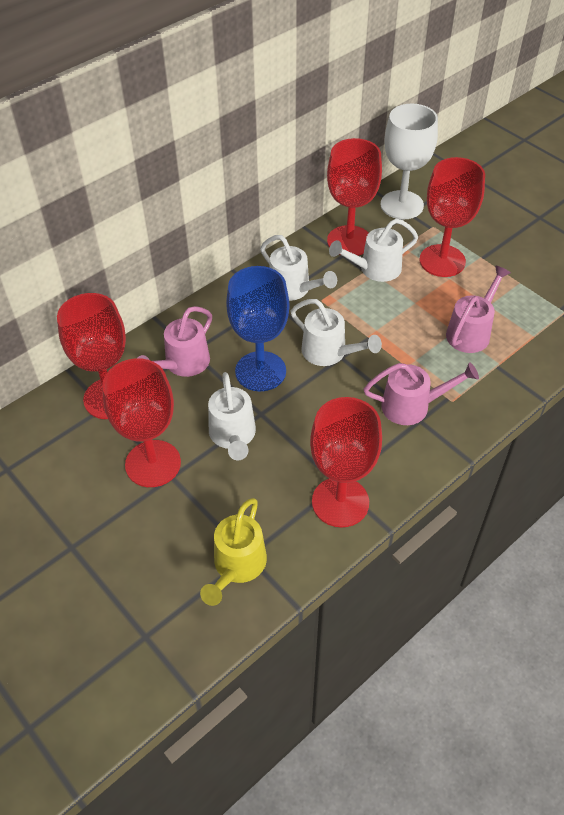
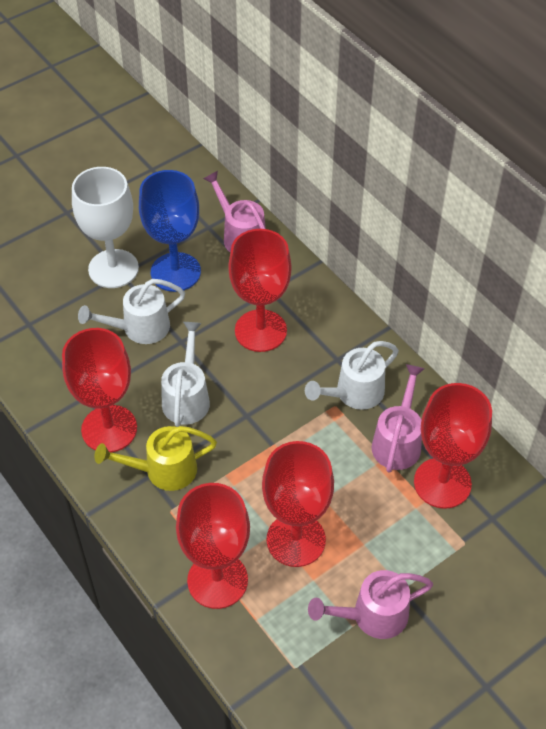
white watering can: [208,372,256,460] [260,235,337,301] [291,299,382,366] [329,219,418,282] = 4 -> [78,279,185,344] [161,322,210,427] [305,341,399,410] = 3

